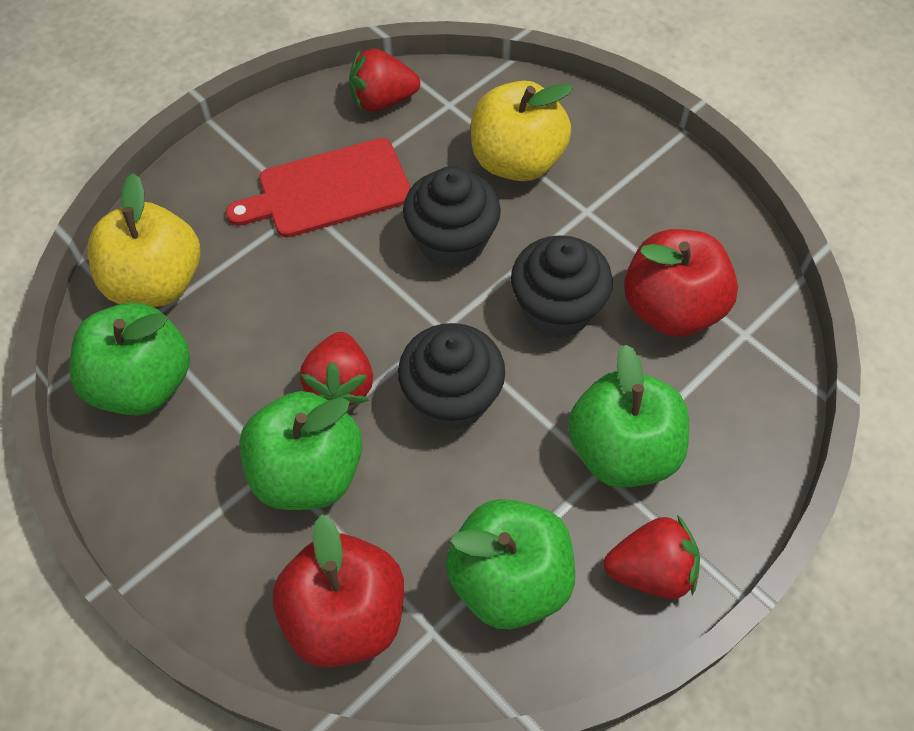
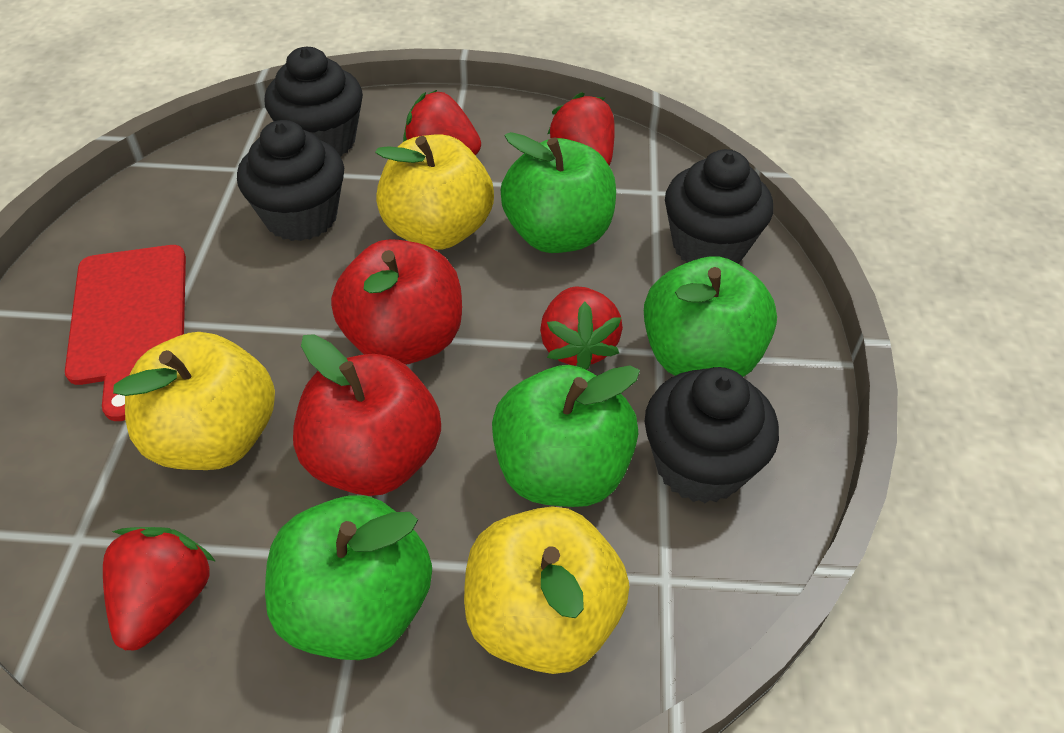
black cupcake: [398,323,505,430] [403,166,501,269] [511,235,613,339] = 3 -> [237,120,344,241] [264,47,363,157] [645,367,779,503] [665,149,773,264] = 4
red strawberry: [300,332,373,406] [349,49,420,112] [604,515,700,599] = 3 -> [103,527,216,651] [403,90,481,155] [540,286,623,370] [548,92,615,165] = 4
yellow apple: [88,173,200,307] [471,81,573,181] = 2 -> [113,332,275,470] [375,134,494,249] [464,507,629,674] = 3

